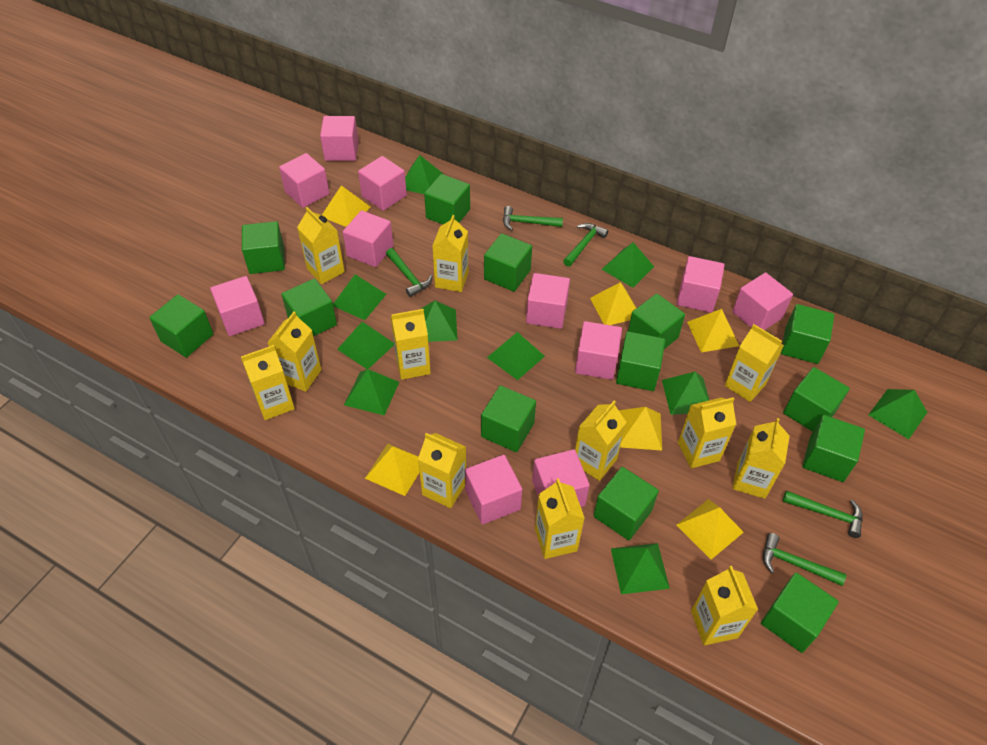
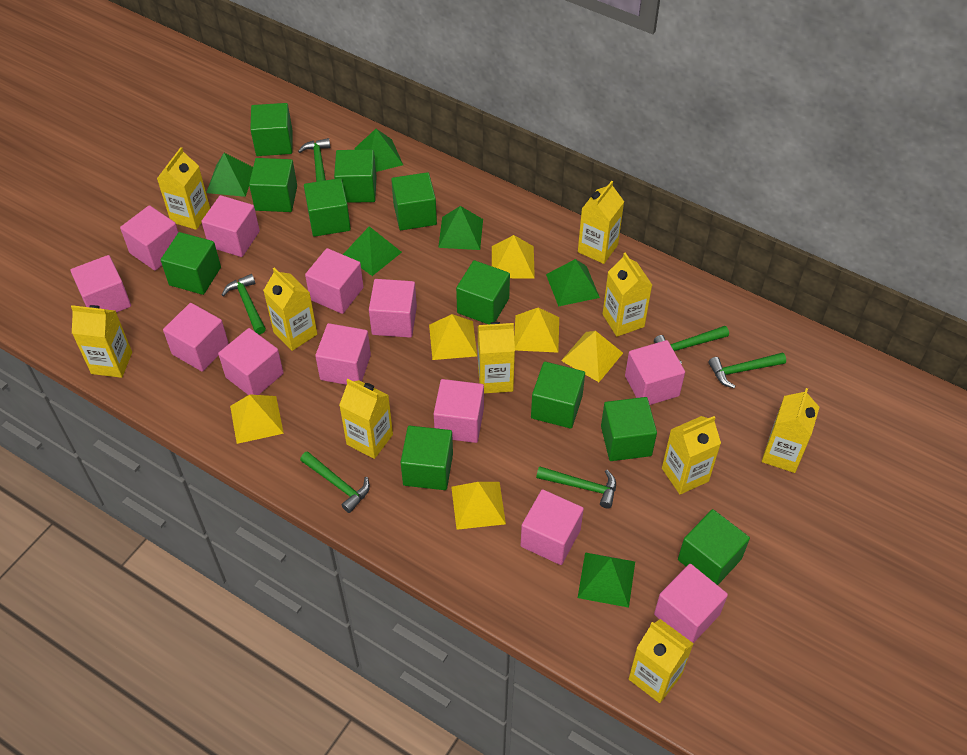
green cube: [149,294,213,358] [242,221,285,274] [281,278,337,336] [424,174,470,224] [481,385,536,452] [484,233,532,292] [593,467,659,540] [616,331,665,391] [628,293,685,349] [761,572,839,653] [781,304,834,364] [783,367,850,432] [802,415,865,482] = 13 -> [161,232,221,295] [249,158,297,212] [250,103,292,156] [304,178,351,237] [334,150,377,203] [391,172,437,230] [401,426,453,490] [456,260,510,325] [531,362,585,429] [601,397,657,461] [678,509,750,585] = 11
green hammer: [386,248,432,297] [503,206,563,231] [563,223,608,267] [763,533,846,586] [783,491,863,538] = 5 -> [222,274,266,335] [298,138,331,182] [300,451,370,513] [536,466,616,508] [654,326,729,364] [708,352,786,388] = 6
green pyramid: [333,274,386,320] [337,322,394,369] [344,369,399,416] [405,155,443,194] [421,301,458,342] [487,332,545,380] [602,242,654,288] [611,543,670,594] [662,372,709,415] [869,389,928,439] = 10 -> [206,153,253,197] [343,226,402,276] [354,129,403,172] [438,206,483,250] [546,259,600,307] [578,552,635,608] = 6
pink cube: [210,276,265,336] [279,153,329,208] [320,116,358,161] [343,210,393,267] [358,156,407,211] [465,455,522,524] [526,273,570,329] [532,449,590,507] [575,321,622,380] [677,256,725,313] [732,272,793,330] = 11 -> [70,255,131,312] [120,205,179,271] [163,303,229,372] [201,195,260,257] [218,328,284,395] [305,248,363,314] [315,323,371,385] [369,279,417,338] [434,379,484,443] [521,489,584,565] [625,340,685,405] [654,564,728,643] = 12
yellow carton: [241,345,295,420] [267,311,321,392] [297,207,345,284] [391,309,431,380] [418,433,466,508] [432,215,468,292] [535,478,585,559] [575,401,627,481] [678,397,736,468] [691,566,758,645] [725,324,784,402] [733,418,790,499] = 12 -> [71,305,132,378] [157,147,210,230] [263,267,317,351] [339,379,393,459] [478,322,515,393] [578,181,624,264] [603,253,652,337] [629,619,694,703] [662,416,721,495] [762,388,820,473] = 10

